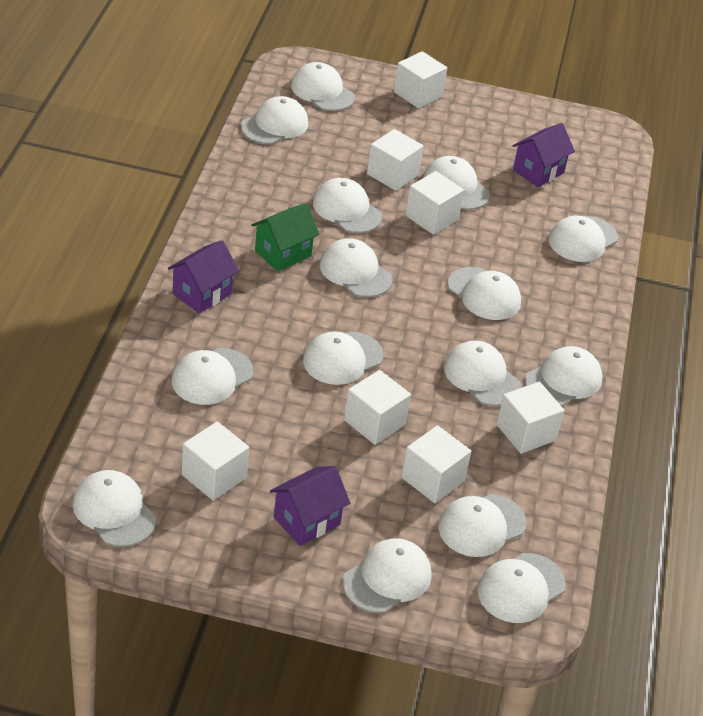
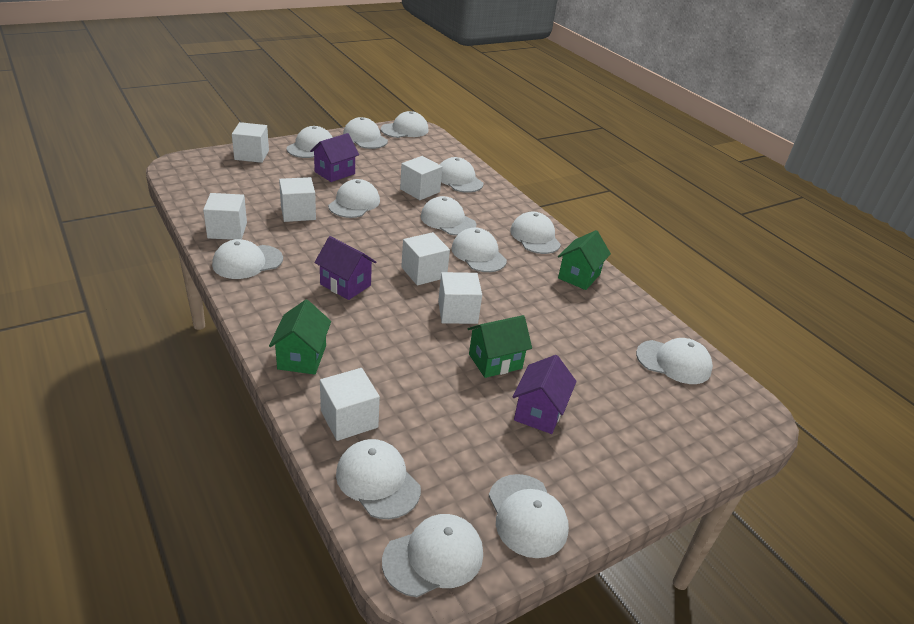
green house: [251,203,320,271] = 1 -> [269,300,331,375] [468,315,532,378] [558,230,611,290] = 3
white cap: [73,470,156,547] [172,348,253,405] [241,96,308,144] [291,62,355,111] [303,331,384,385] [313,178,382,233] [320,238,393,297] [342,538,431,613] [423,156,490,210] [438,494,527,557] [444,341,521,406] [447,267,521,320] [477,553,566,623] [525,346,603,406] [549,216,618,262] = 15 -> [212,239,283,279] [287,126,333,158] [328,179,380,218] [336,439,421,519] [343,117,388,149] [381,111,428,138] [382,514,483,597] [420,196,476,236] [440,157,483,193] [451,228,507,272] [489,474,569,558] [510,212,561,254] [636,338,713,384] = 13

